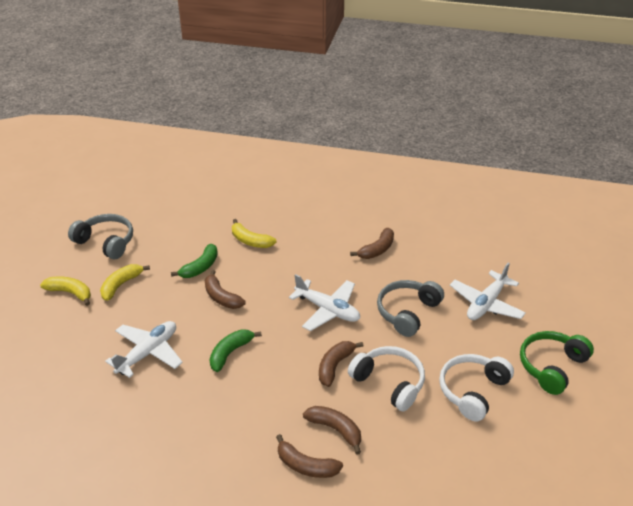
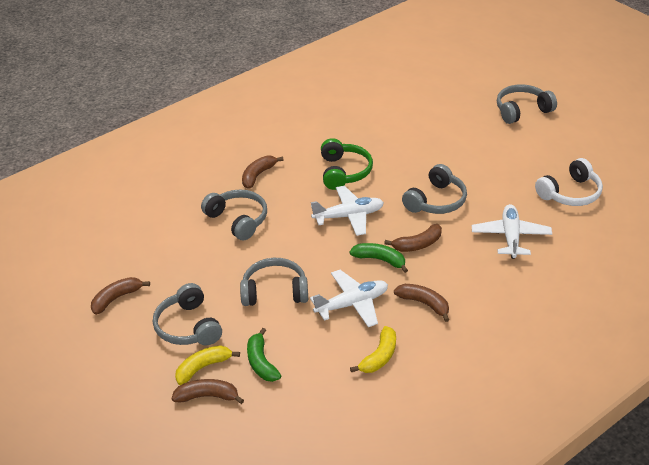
grey headphones: [68,214,133,259] [377,280,444,337] = 2 -> [153,283,222,345] [201,190,267,241] [240,258,308,306] [402,164,467,214] [497,84,557,124] = 5
white headphones: [348,346,425,411] [439,354,514,421] = 2 -> [535,158,603,206] = 1
yellow banana: [40,276,91,306] [100,264,150,301] [232,219,276,248] = 3 -> [175,345,240,385] [350,326,396,373] = 2

